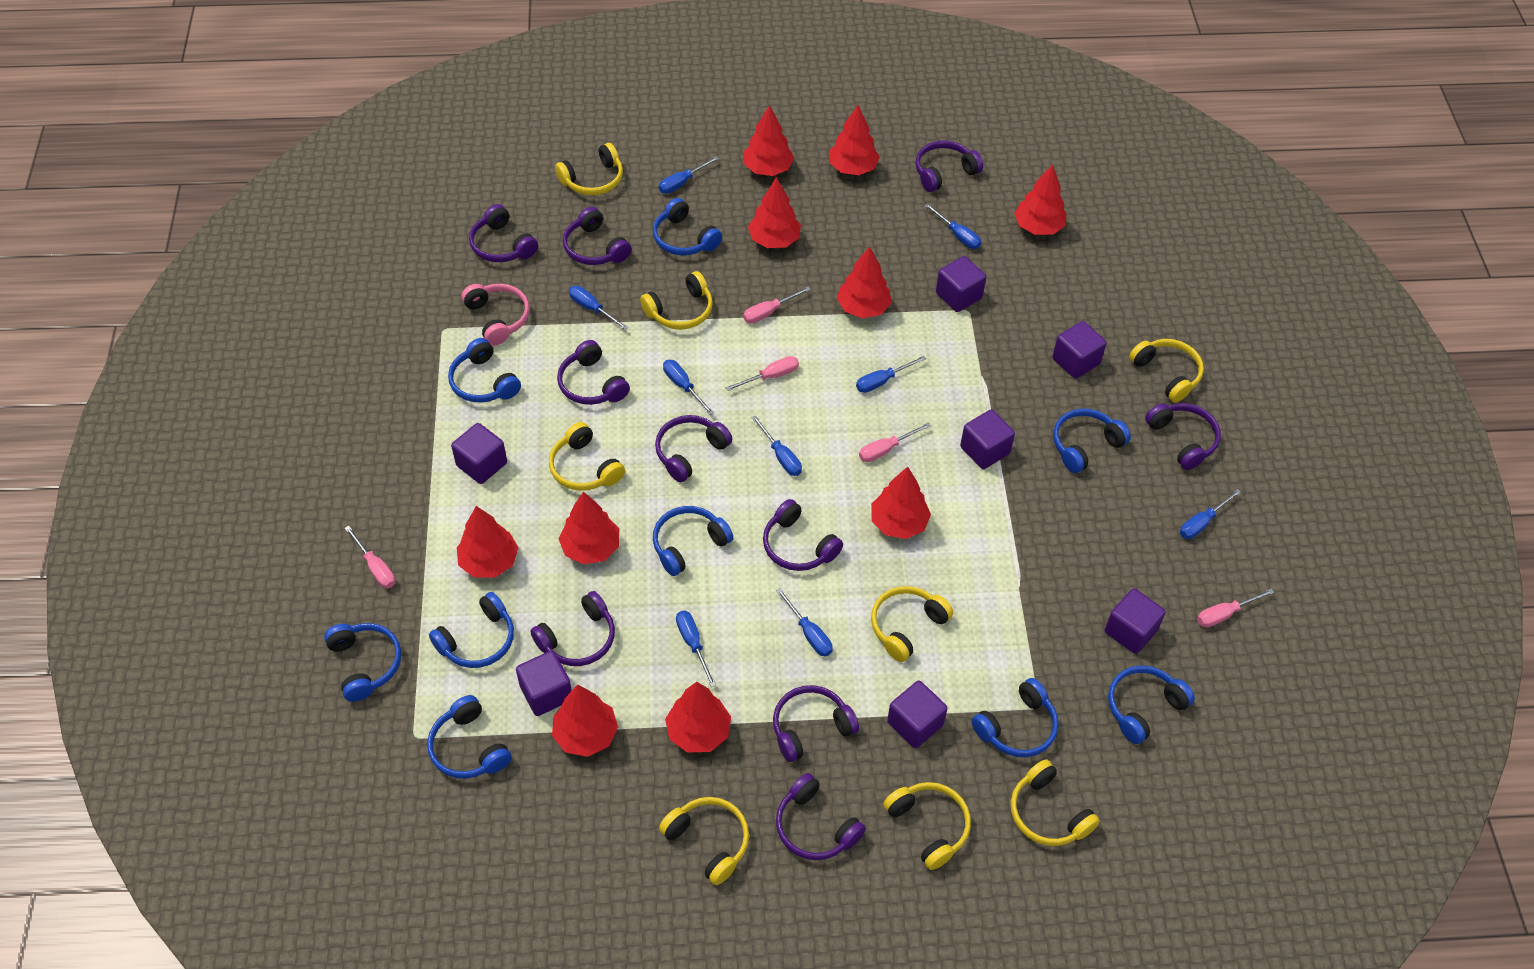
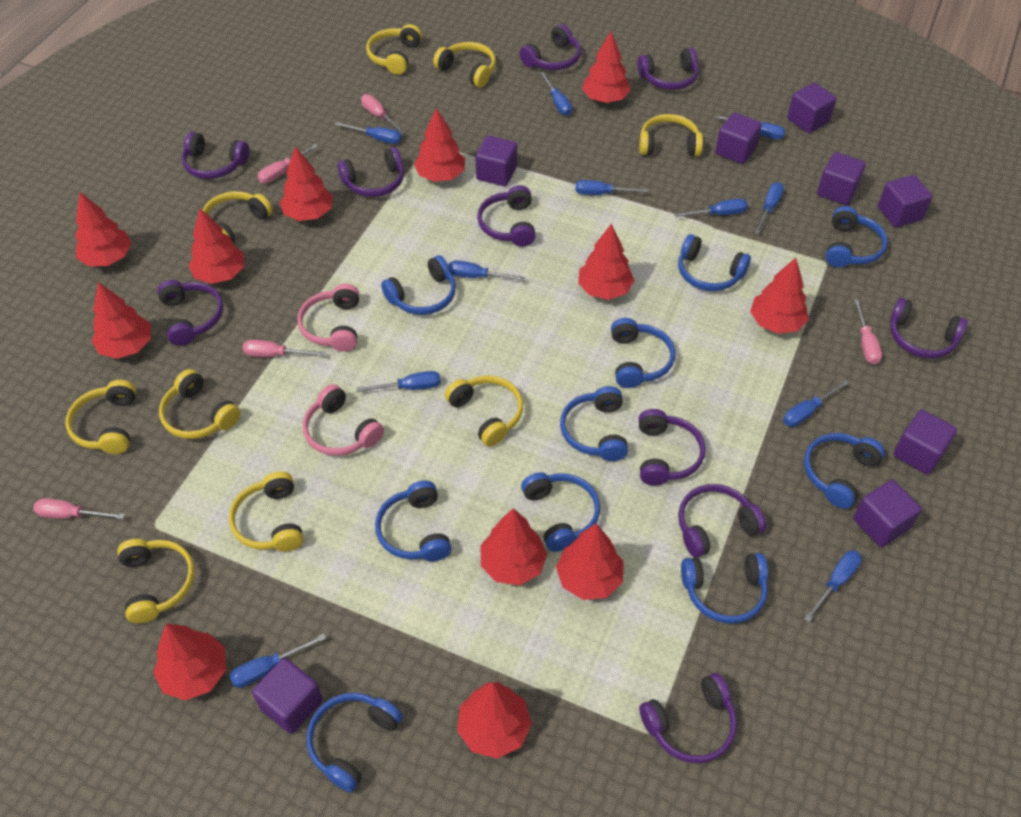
blue headphones: [324,623,401,702] [427,695,512,779] [429,592,514,668] [448,338,521,403] [653,198,722,255] [653,506,733,576] [971,678,1058,757] [1053,408,1131,473] [1108,666,1195,744] = 9 -> [307,693,403,792] [375,481,452,561] [381,255,456,315] [521,472,600,552] [560,386,628,461] [611,318,675,388] [678,234,751,291] [681,553,768,624] [804,433,885,509] [826,206,888,268] = 10
blue screwdriver: [569,286,628,330] [659,156,719,194] [663,360,714,415] [676,611,716,687] [752,416,802,476] [776,588,833,657] [856,356,926,393] [925,204,981,249] [1180,489,1241,539] = 9 -> [230,634,326,688] [335,122,402,144] [356,371,441,392] [448,260,525,281] [540,71,572,116] [575,180,649,195] [674,198,748,217] [716,115,785,139] [755,182,784,234] [783,380,849,427] [804,550,862,622] = 11
pink headphones: [462,284,530,345] = 1 -> [297,284,359,352] [303,384,384,456] = 2
purple cube: [451,423,507,484] [516,651,572,716] [887,680,948,748] [936,256,986,312] [960,409,1015,469] [1052,321,1107,379] [1105,589,1166,654] = 7 -> [252,658,323,734] [475,135,517,186] [715,112,762,164] [787,82,836,133] [817,152,866,205] [853,480,922,547] [878,175,932,227] [893,410,957,475] = 8
red tree: [457,506,519,577] [552,685,618,757] [559,492,619,564] [665,682,731,753] [744,105,794,176] [748,177,801,248] [829,105,880,175] [837,246,892,318] [871,466,931,539] [1014,164,1066,235] = 10 -> [75,192,132,266] [91,282,151,359] [153,624,226,701] [188,208,244,284] [280,146,333,221] [414,108,465,182] [457,682,532,759] [481,508,547,585] [556,523,623,600] [578,223,635,300] [582,31,631,103] [750,258,809,334] = 12
yellow headphones: [549,422,625,490] [555,143,623,195] [640,271,713,330] [659,797,749,885] [871,586,953,662] [883,782,971,870] [1011,759,1100,846] [1129,339,1204,403] = 8 -> [66,380,136,454] [117,539,195,624] [159,369,241,439] [203,191,273,243] [229,471,304,552] [366,24,422,75] [433,42,496,88] [445,375,523,447] [639,114,703,156] = 9

